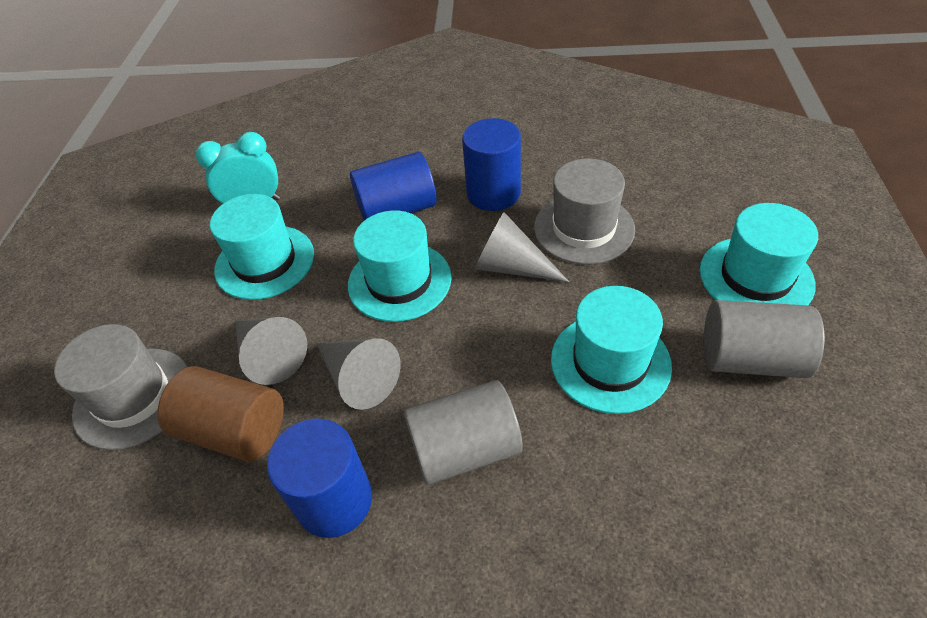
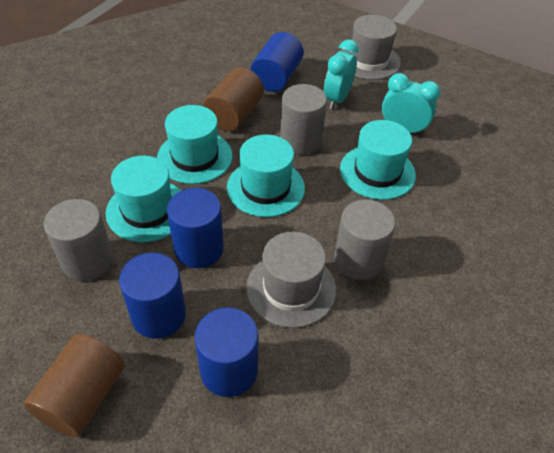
blue cylinder: [267,418,372,538] [350,152,437,221] [462,118,521,211] = 3 -> [119,253,186,339] [167,188,224,268] [195,307,258,397] [250,32,303,92] = 4
brown cylinder: [157,366,284,462] = 1 -> [24,334,125,437] [203,67,264,131] = 2
grey cone: [235,317,307,385] [316,338,401,410] [475,212,569,282] = 3 -> none = 0
grey cylinder: [404,380,523,485] [703,300,825,378] = 2 -> [44,199,113,281] [280,84,327,155] [334,199,395,280] = 3
turquoise clock: [196,132,280,204] = 1 -> [324,39,359,109] [382,73,440,136] = 2

